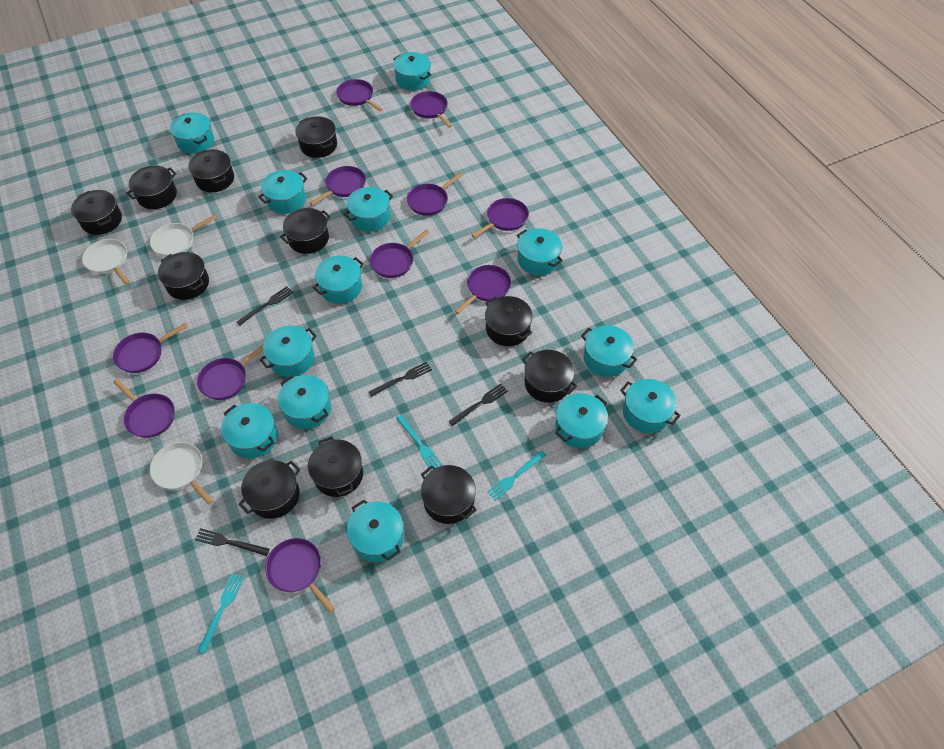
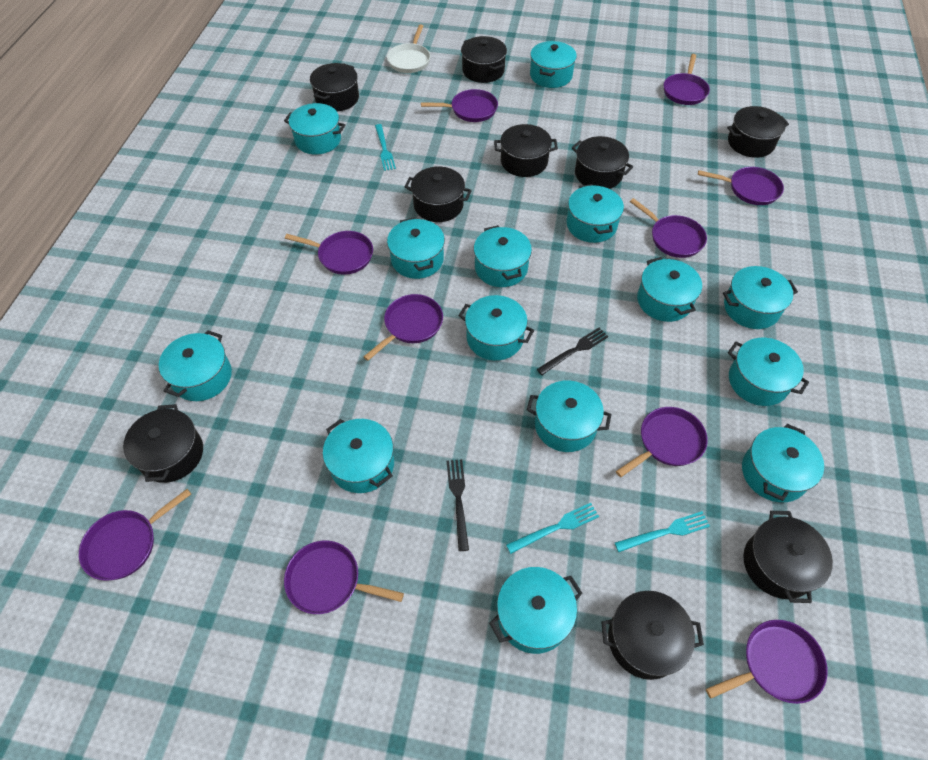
black fork: [195,528,269,556] [237,286,293,326] [369,362,432,397] [448,384,508,426] = 4 -> [447,459,469,551] [537,328,609,375] = 2
black pot: [71,190,122,235] [126,166,177,209] [158,252,209,300] [188,149,234,192] [238,460,300,519] [280,208,331,254] [295,116,337,158] [308,436,363,497] [421,465,476,524] [485,296,533,346] [522,350,577,403] = 11 -> [123,404,203,483] [310,63,359,111] [405,167,472,222] [461,36,507,83] [494,124,558,177] [572,136,633,189] [601,591,704,680] [727,106,789,158] [743,511,833,603] = 9
purple pan: [113,323,188,373] [113,379,175,438] [197,344,263,400] [265,538,335,613] [310,166,366,206] [336,79,383,111] [370,229,430,278] [407,172,463,216] [410,91,452,128] [455,265,511,314] [471,198,529,238] = 11 -> [79,489,191,581] [284,541,404,614] [285,231,373,275] [363,294,443,361] [421,89,498,122] [616,407,708,477] [630,198,707,258] [663,54,710,105] [698,167,784,205] [706,620,828,704] = 10
turquoise pot: [170,112,214,154] [221,403,278,459] [258,170,307,214] [259,326,317,377] [278,375,331,429] [313,256,364,304] [344,187,393,232] [347,500,404,562] [393,52,431,91] [517,228,563,275] [555,393,608,448] [581,325,637,377] [620,379,681,433] = 13 -> [159,330,232,401] [284,103,345,155] [323,419,394,493] [387,217,445,279] [458,295,534,361] [474,225,532,287] [489,567,583,654] [527,380,611,452] [530,41,577,88] [567,184,624,243] [637,257,702,322] [723,266,798,329] [728,338,809,406] [742,424,824,502] = 14
white pan: [82,239,130,285] [150,215,217,257] [150,442,213,504] = 3 -> [387,24,431,73] = 1

